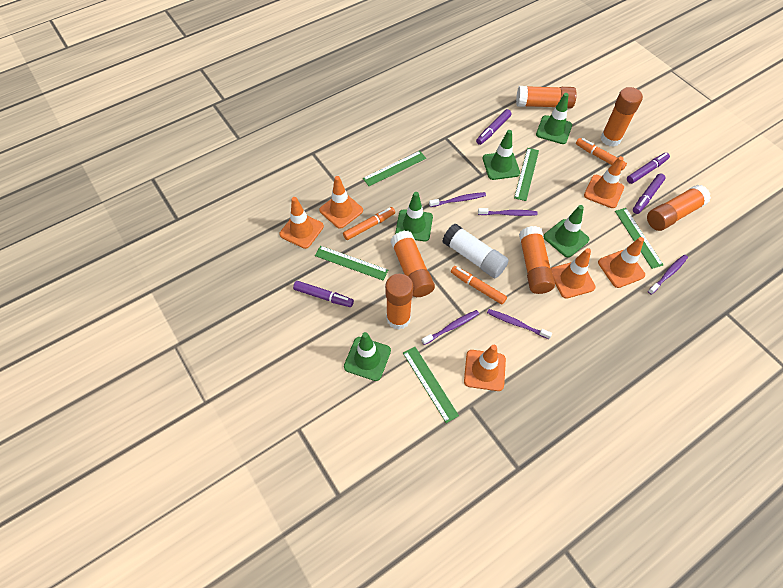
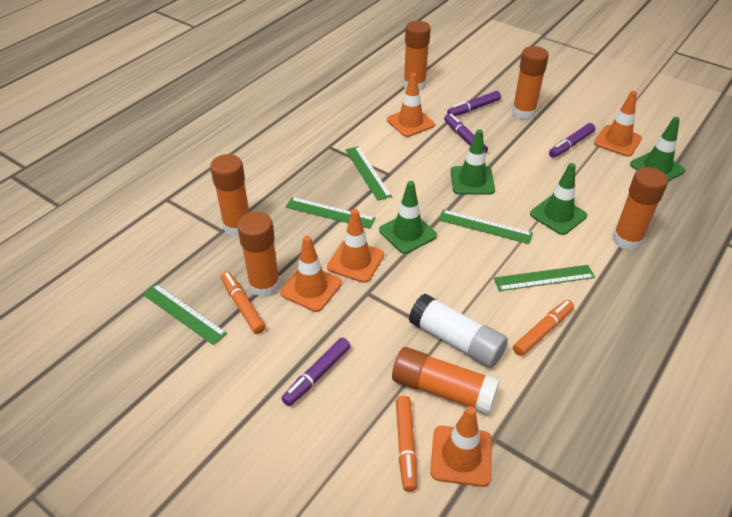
green traffic cone: [344,332,391,381] [395,192,433,241] [483,130,520,180] [536,93,572,144] [544,205,589,257] = 5 -> [379,181,437,254] [451,129,495,195] [530,163,587,235] [630,117,685,181] = 4
orange traffic cone: [280,197,324,249] [319,176,363,229] [464,345,506,391] [551,248,596,299] [584,156,624,208] [598,237,645,288] = 6 -> [280,236,342,312] [327,209,384,283] [387,73,435,137] [430,406,492,487] [594,91,642,157] = 5
purple toothbrush: [422,310,479,345] [429,192,486,207] [478,208,538,216] [487,309,552,339] [648,255,688,295] = 5 -> none = 0

